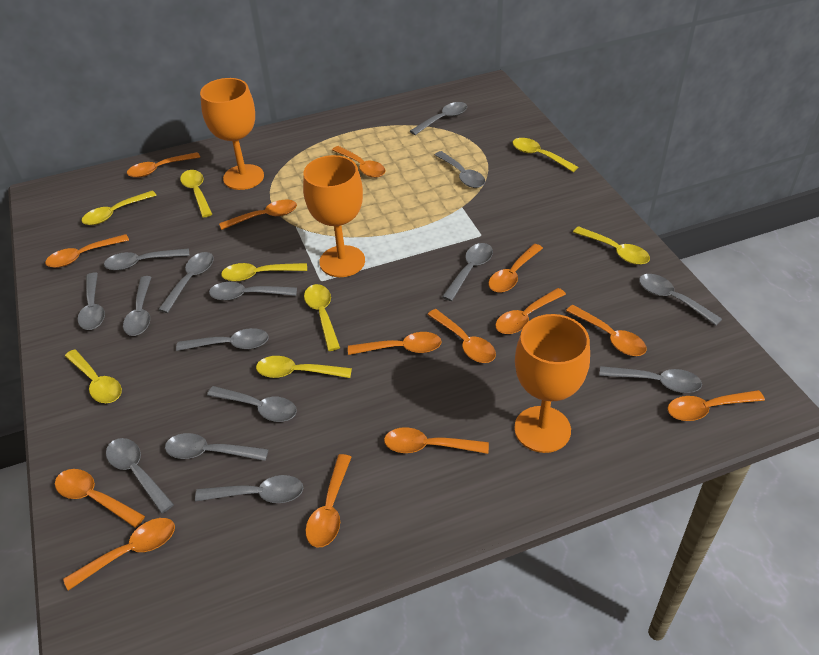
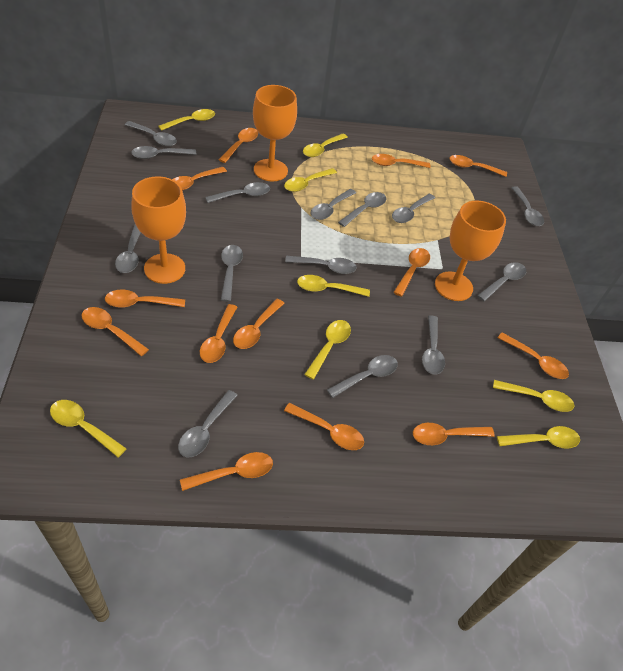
grey spoon: [77,273,105,330] [104,248,190,271] [106,438,174,513] [123,276,151,336] [158,252,214,313] [165,433,269,461] [176,328,269,351] [195,475,303,503] [207,386,297,422] [209,282,297,301] [410,102,467,135] [435,151,485,188] [442,243,493,301] [599,366,702,393] [639,274,722,325] = 15 -> [115,225,141,273] [125,121,177,146] [131,146,196,159] [178,390,238,458] [205,182,270,203] [221,245,243,302] [285,256,357,274] [310,189,356,220] [327,355,398,398] [338,192,386,227] [392,194,435,223] [422,315,445,375] [477,262,526,301] [511,186,544,226] = 14
orange spoon: [45,234,129,268] [55,469,145,528] [63,518,175,591] [127,152,200,178] [219,200,297,230] [305,454,351,547] [332,146,386,178] [348,332,442,355] [384,427,489,454] [427,309,496,363] [488,244,543,292] [495,288,566,334] [566,305,647,356] [667,390,765,421] = 14 -> [81,307,149,356] [105,290,185,308] [172,167,227,190] [180,452,273,491] [200,304,237,363] [219,128,258,163] [233,299,285,349] [284,403,364,450] [372,154,431,168] [393,248,430,297] [413,423,495,445] [449,155,507,177] [498,332,569,379] = 13

